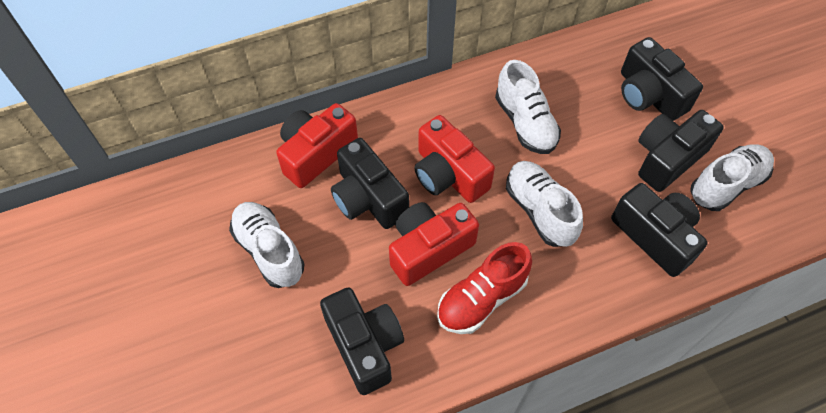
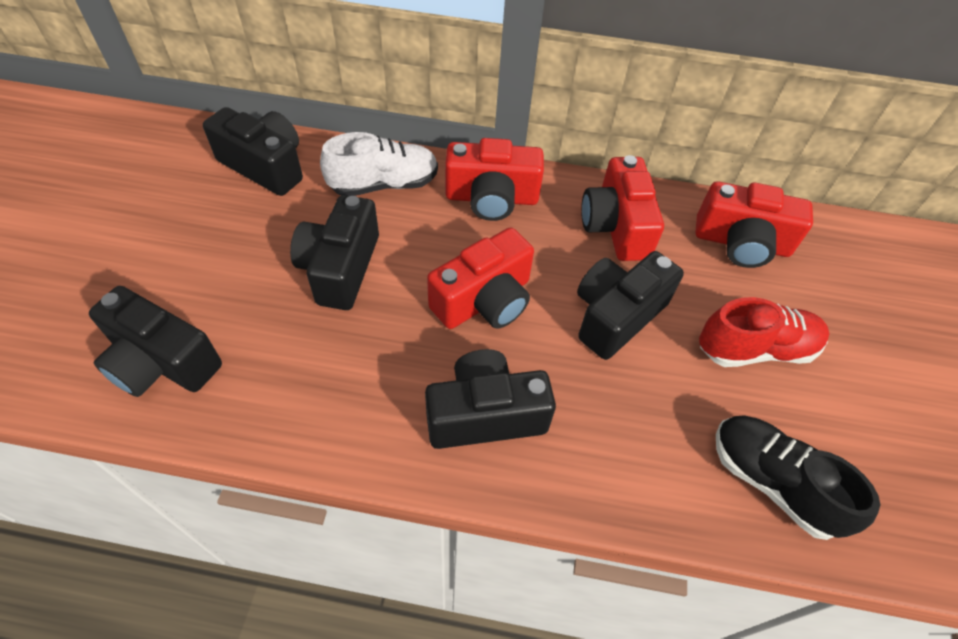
black shoe: none = 0 -> [716,415,881,540] = 1
red camera: [276,103,358,188] [389,202,479,286] [415,115,495,203] = 3 -> [427,227,534,329] [445,138,544,221] [581,155,664,261] [695,181,813,268] = 4
white shoe: [229,202,304,288] [495,60,561,154] [506,161,583,247] [690,144,774,211] = 4 -> [320,132,438,196] = 1

